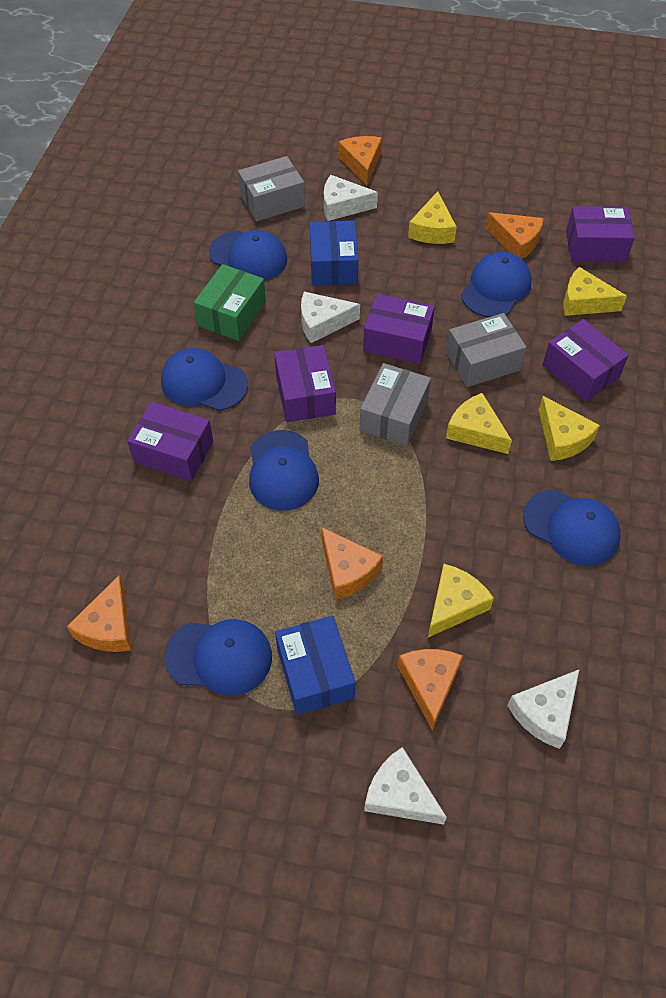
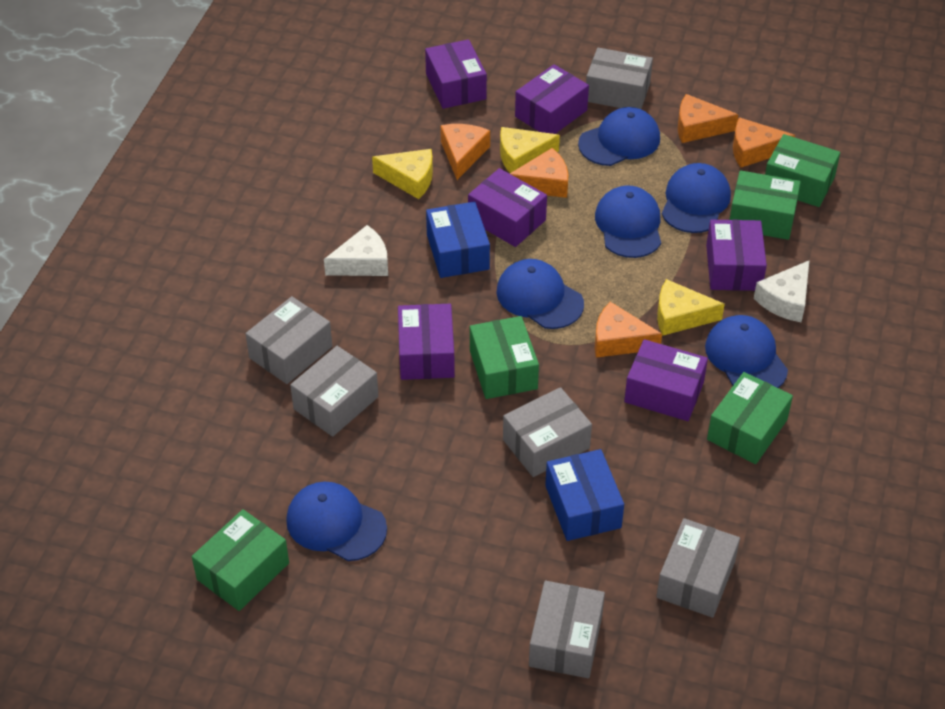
green box: [194,264,266,341] = 1 -> [192,509,289,611] [470,316,539,399] [707,372,793,464] [730,170,801,240] [765,134,840,207] = 5
grey box: [238,156,305,222] [360,363,431,446] [446,313,527,387] = 3 -> [246,296,332,384] [290,346,379,437] [503,387,592,477] [529,581,605,678] [586,48,653,109] [656,518,740,618] = 6
purple box: [127,402,213,481] [274,345,336,422] [363,294,435,364] [542,319,629,401] [566,206,635,262] = 5 -> [398,304,455,380] [425,39,487,109] [468,168,547,247] [515,64,589,134] [624,339,708,421] [706,220,767,291] = 6
white cheese: [301,292,360,343] [324,175,378,221] [364,747,447,825] [507,669,580,749] = 4 -> [324,225,388,276] [754,261,809,322] = 2
yellow cheese: [408,191,457,244] [428,564,494,637] [446,393,512,454] [539,396,600,461] [563,267,627,316] = 5 -> [372,149,433,199] [500,127,560,173] [657,279,725,336] = 3

